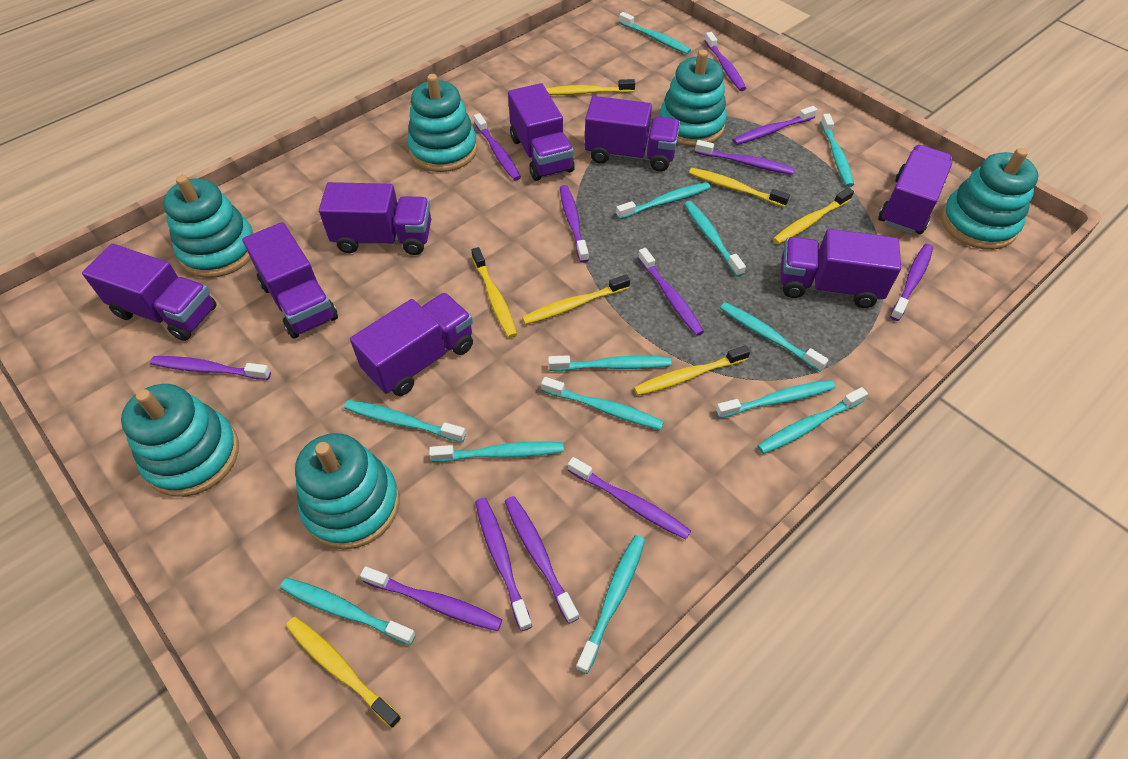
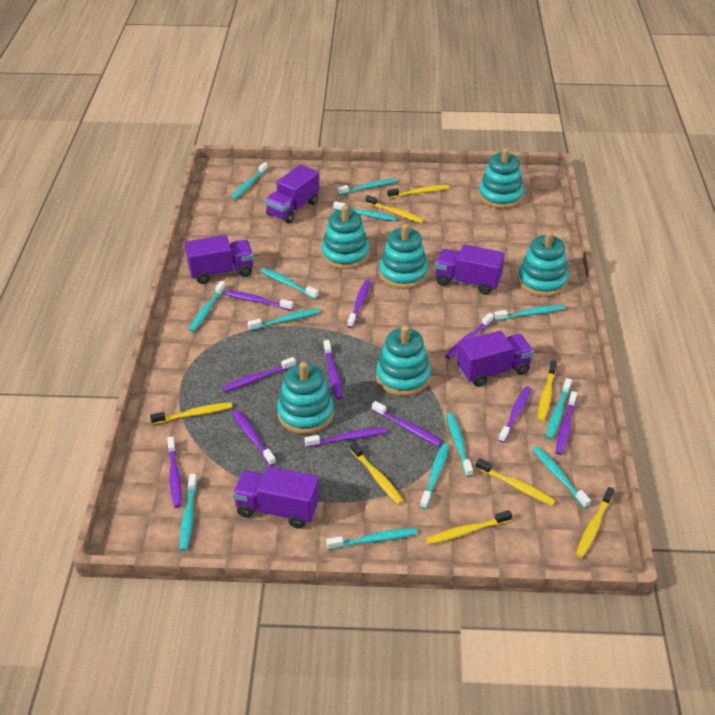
purple toothbrush: [150,356,271,380] [360,567,502,631] [474,113,521,181] [475,498,532,631] [505,496,579,624] [560,185,589,263] [568,457,691,540] [638,248,704,336] [695,140,795,175] [704,32,746,91] [733,106,817,145] [890,244,933,321] = 12 -> [167,436,182,508] [222,357,296,392] [225,290,293,311] [232,410,276,466] [305,427,387,448] [323,340,343,400] [347,280,371,328] [372,401,442,446] [445,313,494,359] [499,386,531,443] [556,391,577,455] = 11
purple truck: [82,244,217,341] [242,222,338,338] [319,182,431,255] [350,293,473,396] [508,83,575,181] [585,96,680,172] [781,229,901,308] [878,145,952,234] = 8 -> [185,235,254,284] [233,466,319,529] [265,164,319,223] [435,244,505,295] [457,331,534,387] = 5
yellow toothbrush: [286,617,402,728] [471,247,517,338] [522,274,630,325] [546,79,635,95] [634,345,750,396] [689,168,790,207] [773,188,854,244] = 7 -> [150,402,233,425] [350,442,404,505] [365,195,424,223] [387,185,449,198] [426,510,512,545] [476,458,556,506] [538,360,557,421] [576,487,614,558] = 8

